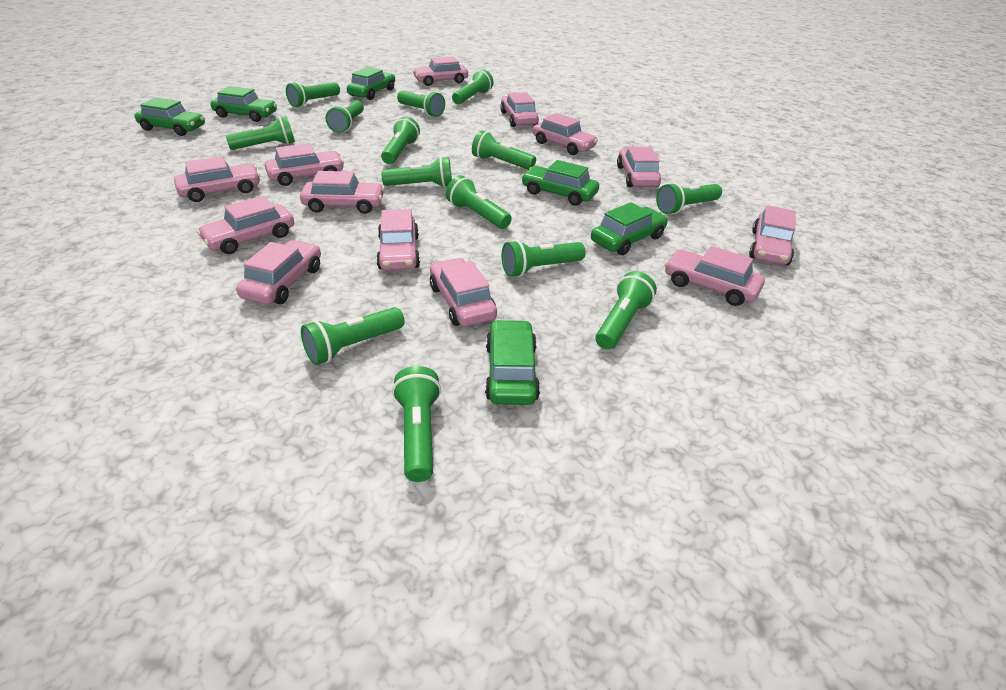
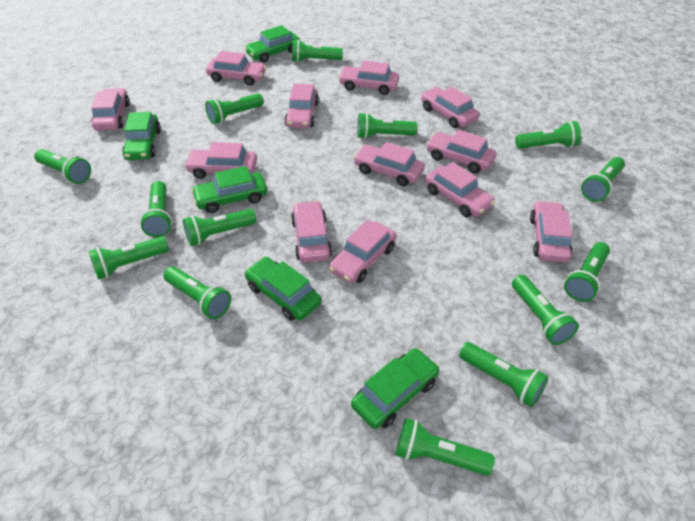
green car: [135,98,205,136] [210,86,277,122] [347,67,395,100] [485,320,540,405] [521,160,599,206] [591,202,668,255] = 6 -> [122,112,161,160] [191,166,267,213] [244,257,322,321] [245,25,300,63] [351,348,440,429] = 5
pink car: [174,156,260,202] [197,196,294,254] [236,240,321,305] [265,143,344,186] [300,171,385,214] [376,209,420,270] [413,56,468,86] [430,258,497,327] [500,92,539,127] [533,113,598,155] [617,147,661,187] [665,246,765,306] [749,205,796,265] = 13 -> [91,88,130,131] [185,142,257,179] [206,51,266,86] [285,84,319,128] [291,201,332,263] [329,220,397,283] [338,60,399,95] [354,142,425,186] [421,87,479,128] [425,162,495,217] [426,130,496,173] [530,201,573,262] = 12

